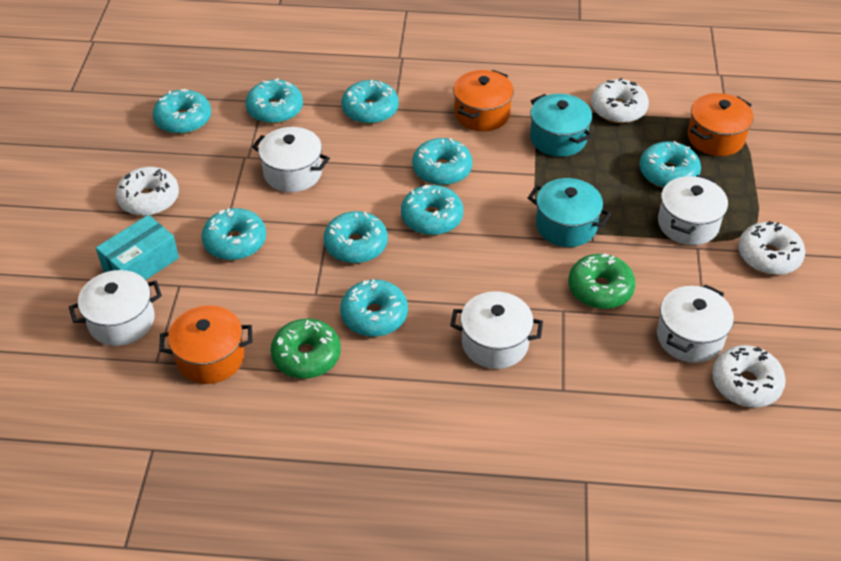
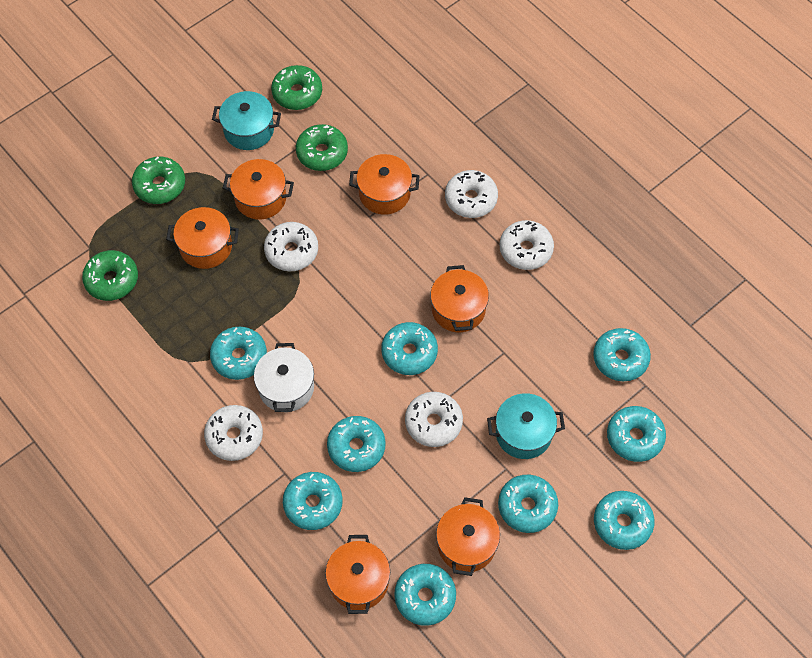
green donut: [271,319,341,379] [568,253,636,309] = 2 -> [82,250,138,301] [132,156,185,204] [271,65,322,110] [296,124,348,171] = 4
orange pot: [159,305,252,384] [453,70,514,131] [688,93,754,156] = 3 -> [166,207,239,269] [223,159,294,220] [325,535,390,614] [349,154,420,215] [430,265,489,332] [436,497,500,576] = 6
turquoise box: [96,215,179,280] = 1 -> none = 0
white donut: [116,167,179,216] [591,78,649,123] [712,345,786,408] [738,221,805,275] = 4 -> [204,405,263,461] [264,222,318,271] [405,392,463,447] [445,170,498,218] [500,220,554,270] = 5
white pot: [69,270,162,346] [252,127,330,192] [450,291,543,369] [657,284,734,363] [658,175,728,245] = 5 -> [254,343,314,412] = 1

